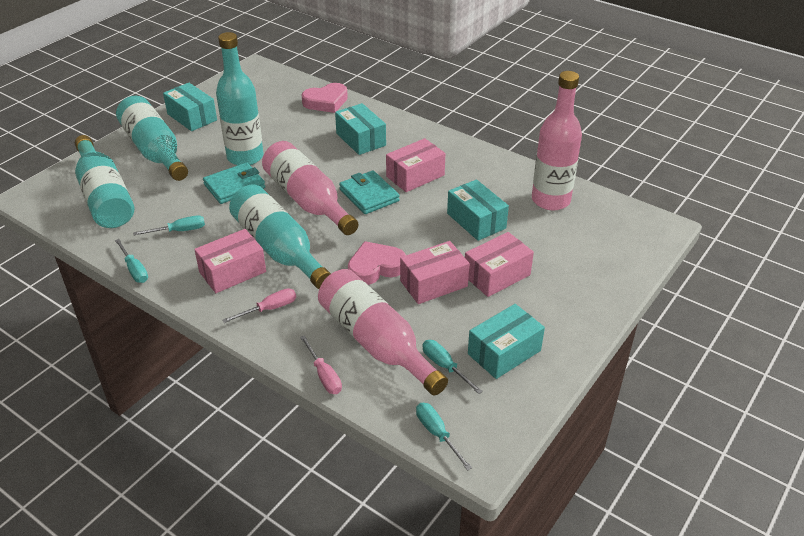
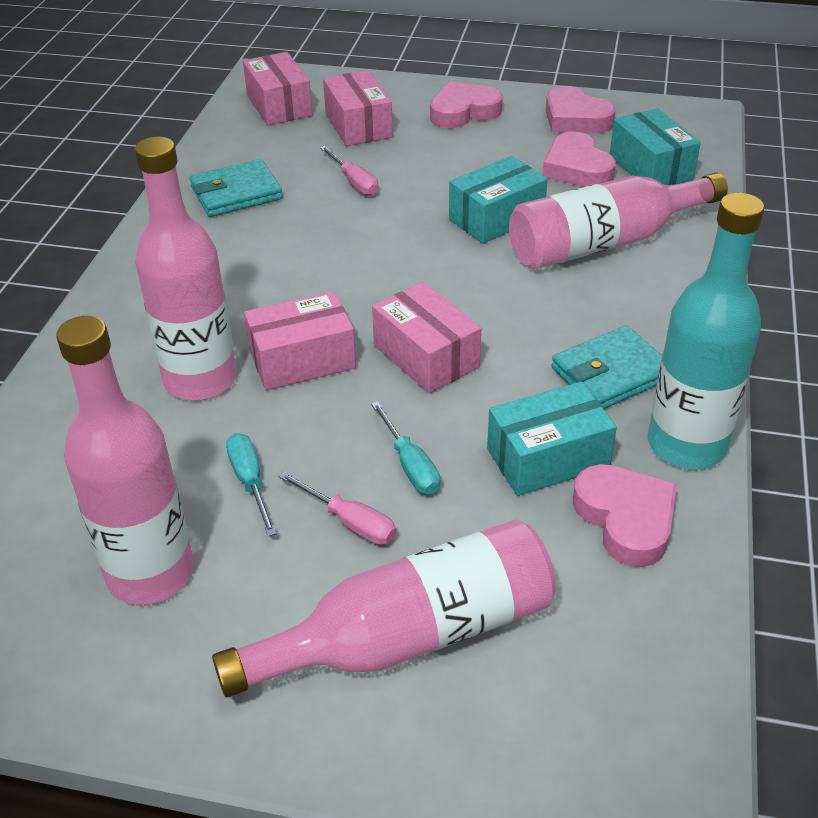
pink bottle: [262,141,358,235] [318,269,448,395] [532,71,582,210] = 3 -> [56,316,194,605] [135,137,237,400] [212,519,556,697] [509,173,728,270] = 4
pink heart: [302,83,348,113] [348,241,406,285] = 2 -> [430,81,503,128] [543,131,616,187] [546,86,616,133] [573,464,677,567] = 4
turquoise bottle: [75,135,134,228] [116,96,188,181] [216,32,264,165] [229,185,331,289] = 4 -> [648,193,764,469] = 1
turquoise box: [163,83,217,131] [335,103,386,155] [447,180,509,241] [468,304,545,379] = 4 -> [449,156,548,244] [487,382,617,496] [610,108,701,185] = 3
turquoise screwdriver: [115,239,148,283] [133,215,205,235] [416,403,472,471] [423,340,483,394] = 4 -> [226,433,277,536] [371,401,440,494] = 2

